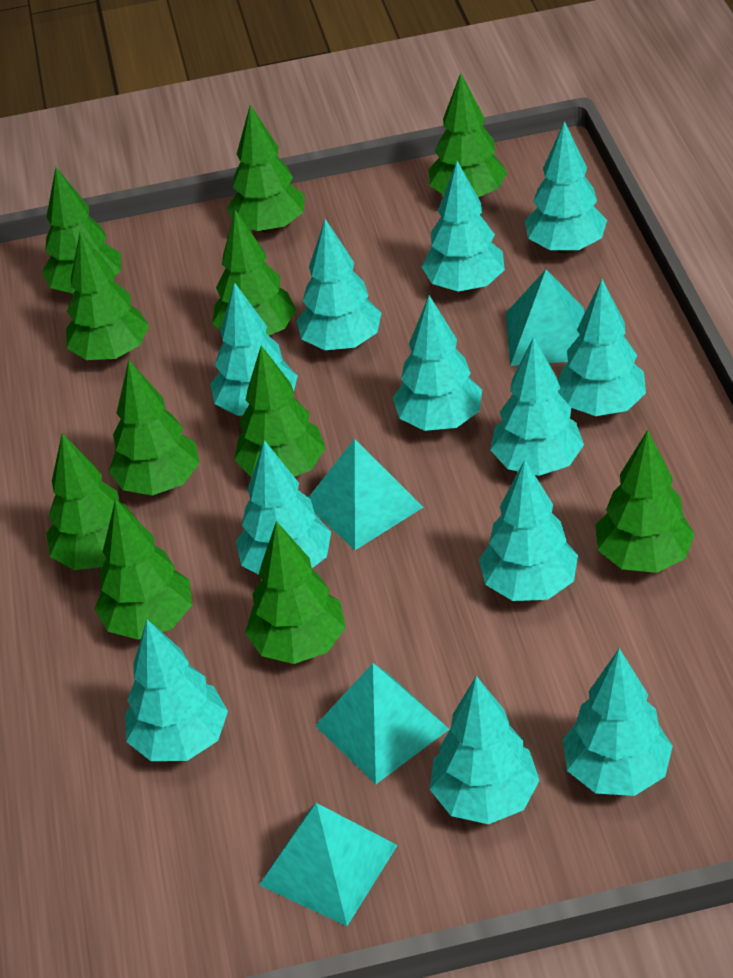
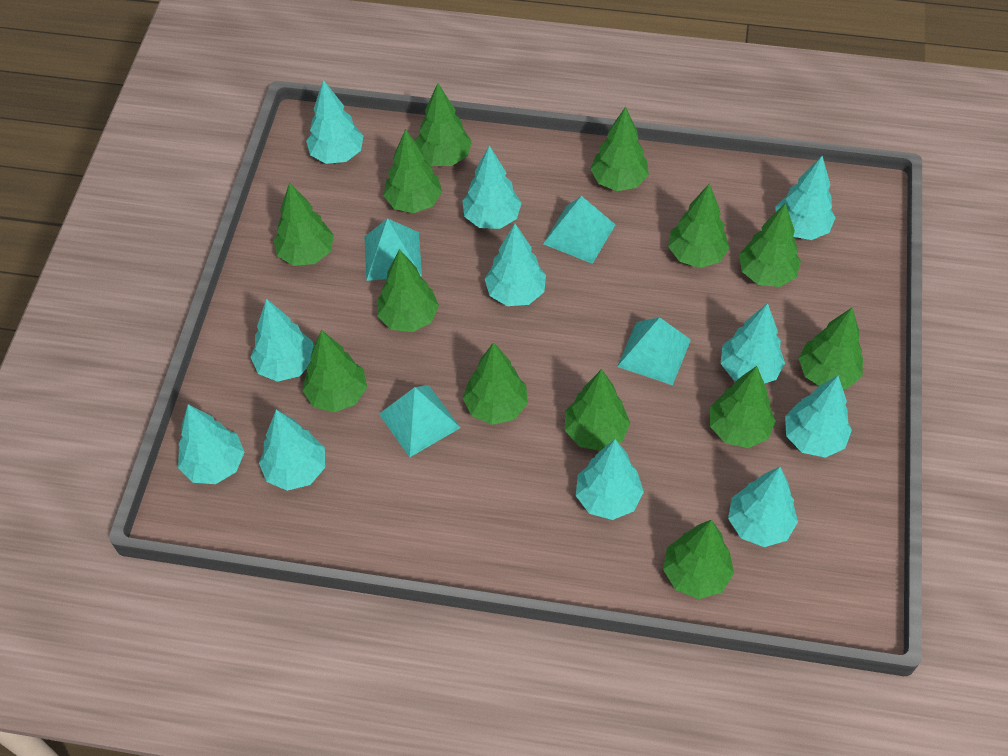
green tree: [41,167,121,294] [46,433,136,570] [66,231,149,360] [95,499,192,640] [109,360,200,496] [212,210,296,336] [227,105,305,233] [234,345,326,477] [245,521,346,664] [429,73,507,197] [596,430,695,573] = 11 -> [274,182,334,266] [302,330,367,412] [377,249,439,332] [383,129,442,213] [415,83,472,166] [463,342,528,425] [565,369,630,451] [590,107,649,191] [663,520,734,599] [668,183,729,268] [710,366,776,448] [739,203,801,287] [798,308,863,389] = 13
turquoise tree: [125,620,228,761] [210,282,298,416] [236,440,331,575] [296,219,381,350] [393,295,482,431] [422,161,505,292] [430,676,540,824] [479,459,578,601] [490,336,584,476] [525,121,607,253] [558,279,646,416] [563,648,673,796] = 12 -> [178,404,244,484] [251,299,313,382] [259,410,325,491] [306,80,363,164] [462,145,522,229] [485,224,546,306] [576,439,644,520] [720,303,785,384] [728,467,798,547] [775,156,836,240] [785,376,852,458] = 11

